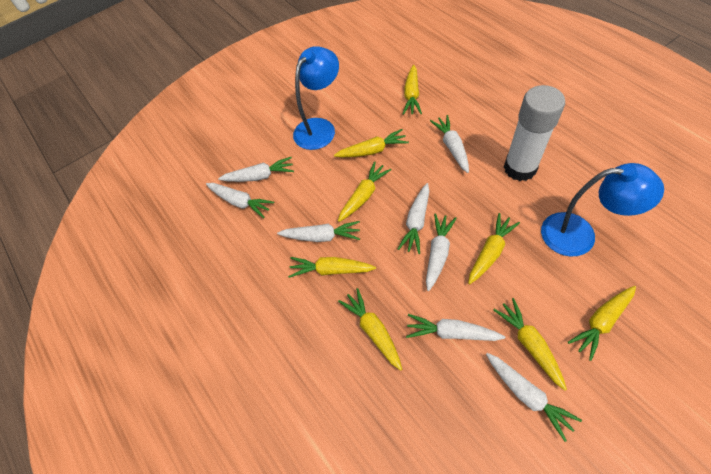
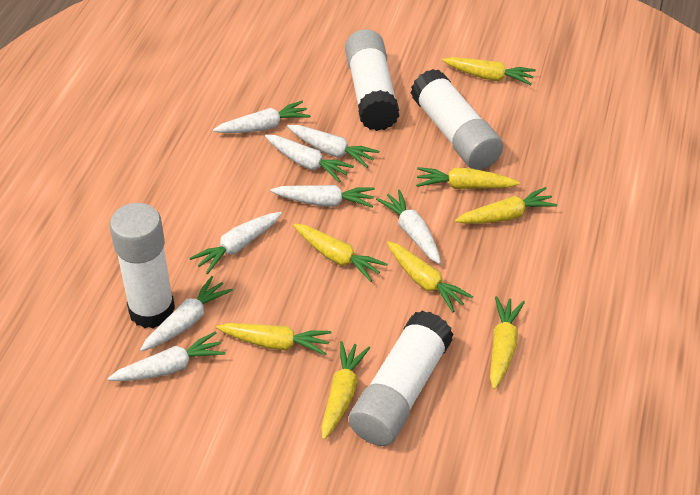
blue lamp: [293,46,339,150] [541,163,664,257] = 2 -> none = 0
white glue stick: [504,85,565,181] = 1 -> [110,203,175,328] [345,29,399,131] [349,311,454,446] [411,69,503,170] = 4

